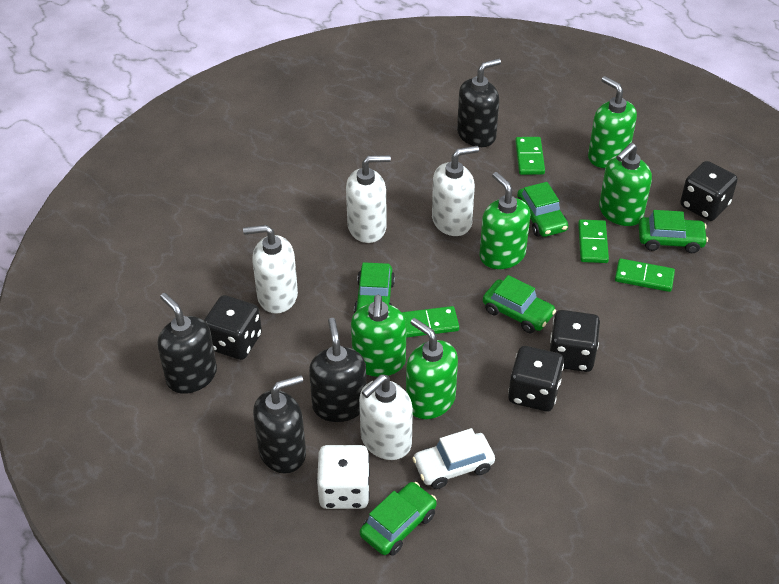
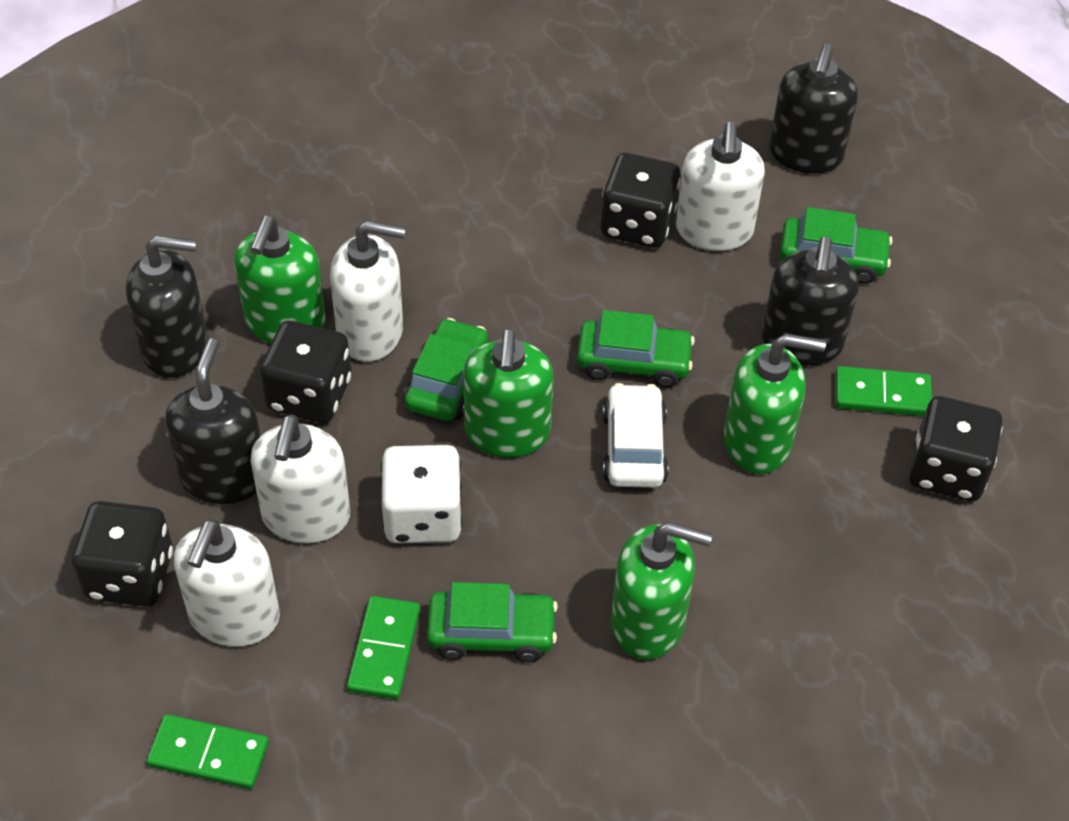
green car: [354,262,395,313] [360,482,437,556] [483,275,556,333] [517,182,568,237] [639,210,708,253] = 5 -> [404,318,488,421] [427,582,558,662] [577,310,695,387] [780,207,893,284] = 4
green domino: [402,306,459,338] [515,137,545,175] [578,219,609,263] [615,258,675,292] = 4 -> [147,714,269,789] [347,596,420,700] [835,366,932,416] = 3
green soap dispenser: [351,295,406,377] [406,318,458,419] [479,172,531,269] [588,76,637,168] [599,143,652,226] = 5 -> [234,216,326,343] [463,328,554,457] [611,522,712,660] [724,334,826,474] = 4

